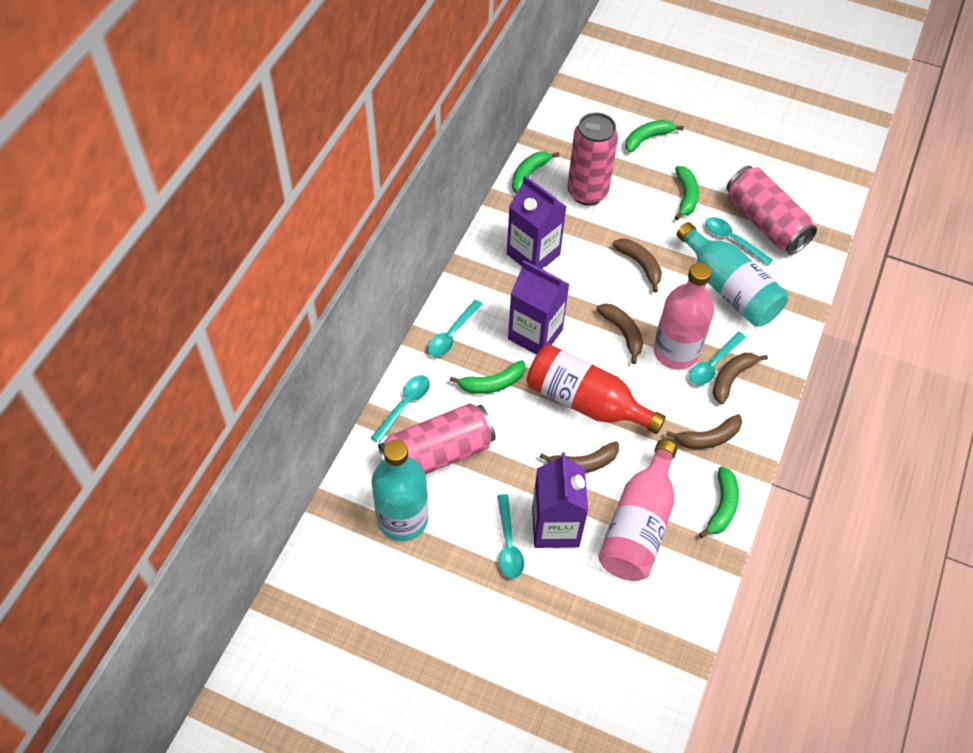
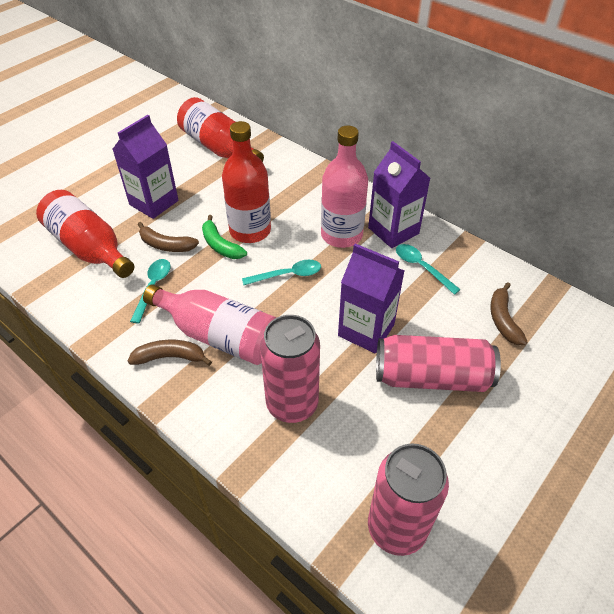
brown banana: [539,441,619,473] [596,304,643,364] [613,239,662,292] [666,414,742,449] [713,353,768,404] = 5 -> [128,340,212,366] [138,222,199,252] [490,282,528,345] = 3
green banana: [450,360,525,394] [512,151,559,193] [625,120,684,152] [675,166,699,220] [699,466,739,538] = 5 -> [202,215,247,259] = 1
red bottle: [527,344,666,434] = 1 -> [36,190,134,278] [177,97,264,162] [222,121,271,243] = 3
turquoise bottle: [371,440,428,541] [676,222,788,327] = 2 -> none = 0
turquoise spoon: [371,375,430,443] [428,300,483,357] [497,494,524,579] [689,332,746,385] [706,217,773,265] = 5 -> [130,259,171,324] [242,260,321,285] [396,244,461,295] = 3

